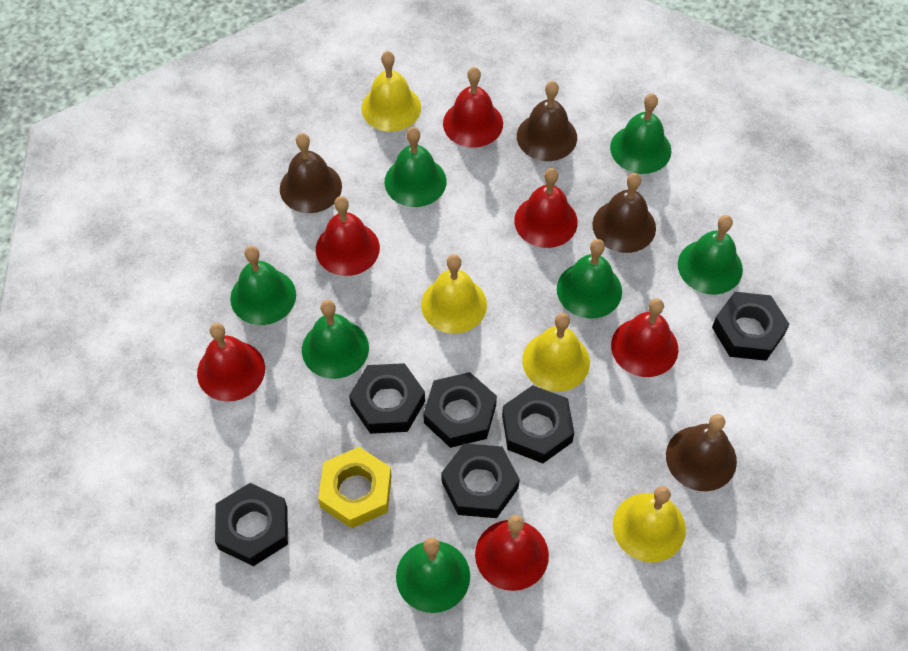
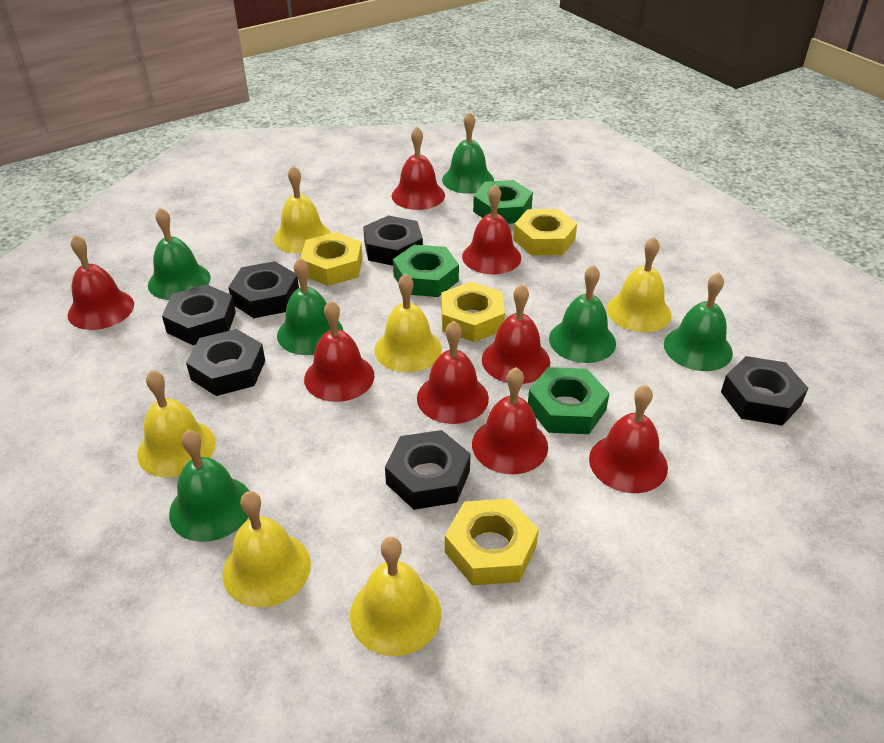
brown bell: [280,133,342,213] [517,81,577,161] [592,173,656,253] [666,414,737,491] = 4 -> none = 0
green bell: [230,246,296,325] [302,300,369,379] [385,127,447,207] [396,538,470,613] [557,239,622,319] [610,94,671,174] [678,215,743,295] = 7 -> [148,208,211,300] [169,430,249,542] [277,258,343,355] [442,112,494,194] [549,265,616,363] [664,272,733,371] = 6
green nut: none = 0 -> [393,244,459,297] [473,180,533,224] [528,367,610,434] = 3
red bell: [197,323,265,402] [316,196,380,276] [443,67,503,148] [475,515,549,591] [514,168,578,248] [611,298,678,377] = 6 -> [67,235,134,330] [304,300,375,402] [392,127,445,210] [417,321,489,424] [462,185,521,274] [472,367,548,474] [482,284,550,384] [589,385,668,493] = 8
yellow bell: [361,51,421,132] [421,254,487,334] [522,313,590,392] [613,486,686,563] = 4 -> [137,370,216,478] [222,491,311,607] [274,166,331,254] [350,537,441,656] [374,273,442,372] [607,237,672,332] = 6
yellow nut: [318,447,392,528] = 1 -> [300,232,363,286] [441,282,505,342] [445,499,539,586] [513,209,577,255] = 4

